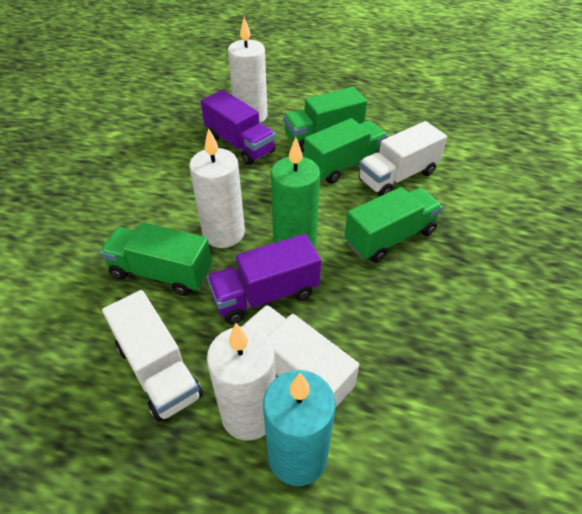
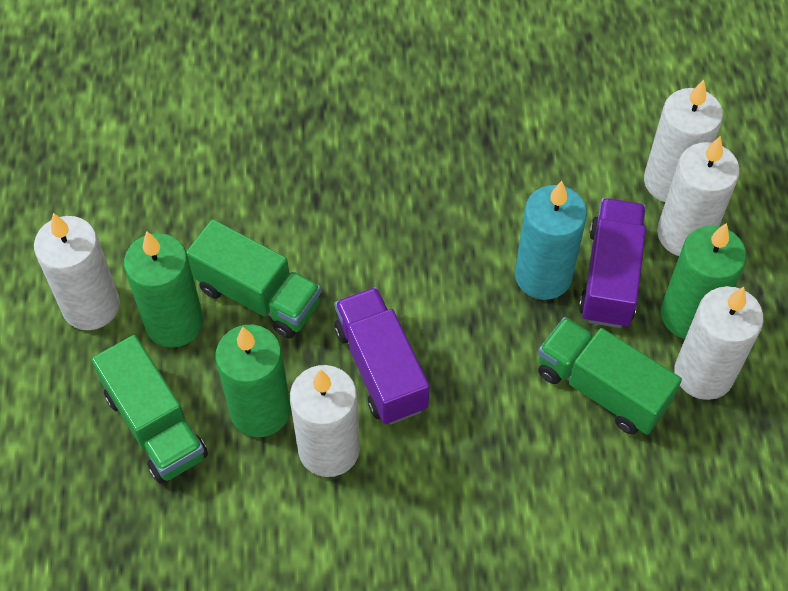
green candle: [271,137,320,247] = 1 -> [124,231,203,348] [215,325,290,437] [661,223,746,339] = 3
green truck: [100,222,212,296] [283,87,367,152] [304,118,388,184] [345,187,443,263] = 4 -> [91,335,208,484] [186,219,321,339] [538,317,682,435] = 3
white candle: [189,128,245,248] [207,323,276,441] [228,17,268,123] = 3 -> [34,213,120,330] [290,365,360,477] [644,80,723,202] [657,136,740,256] [674,286,764,400] = 5
white truck: [102,290,203,422] [243,305,359,408] [359,121,447,196] = 3 -> none = 0

